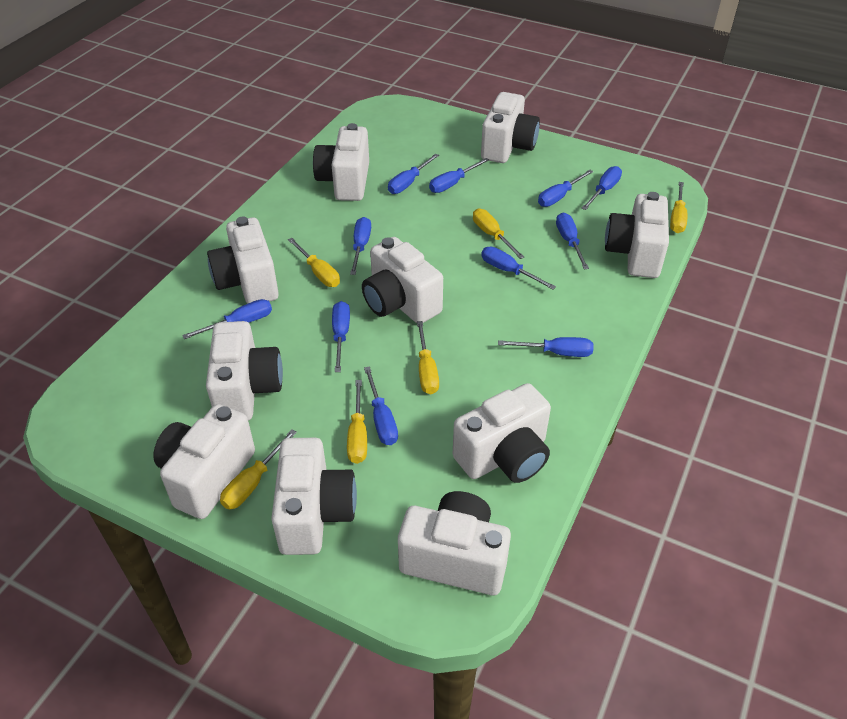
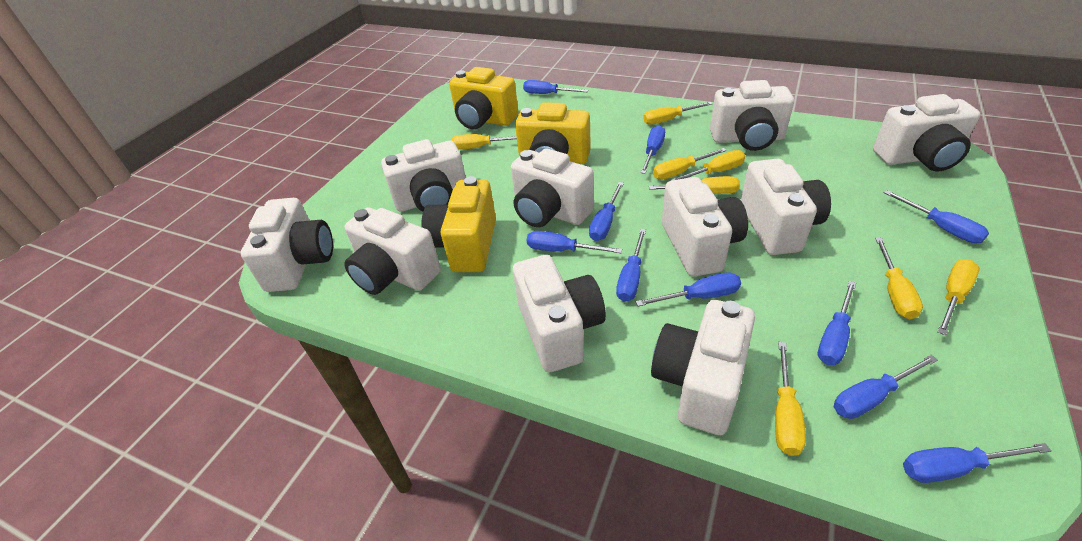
blue screwdriver: [182,299,272,339] [332,301,350,372] [350,217,371,275] [364,366,398,445] [388,154,439,194] [429,158,489,193] [481,247,556,290] [498,337,594,357] [538,170,594,207] [556,213,589,269] [581,166,622,210] = 11 -> [523,80,589,94] [527,231,622,253] [589,182,624,241] [616,229,646,302] [636,273,741,306] [640,126,665,174] [818,281,856,365] [833,355,938,419] [884,190,989,243] [903,443,1052,483] = 10
yellow camera: none = 0 -> [421,176,496,272] [449,67,518,129] [515,102,591,164] = 3
yellow screwdriver: [220,429,297,509] [288,238,340,287] [347,380,367,464] [417,321,439,394] [473,209,524,259] [670,182,687,233] = 6 -> [451,134,517,150] [643,102,713,125] [649,176,740,194] [653,148,727,180] [671,150,745,181] [775,342,806,456] [875,238,923,319] [937,259,980,335] = 8

